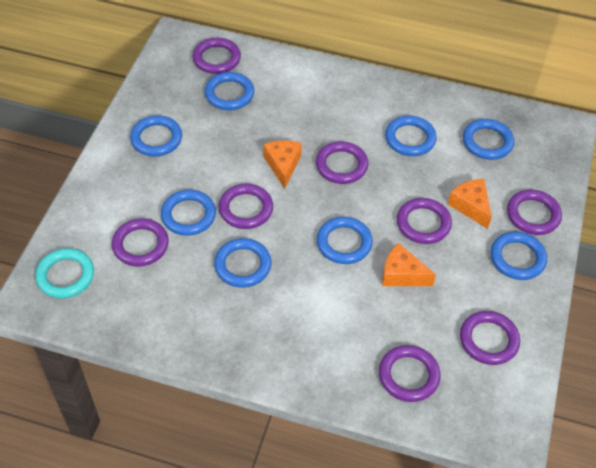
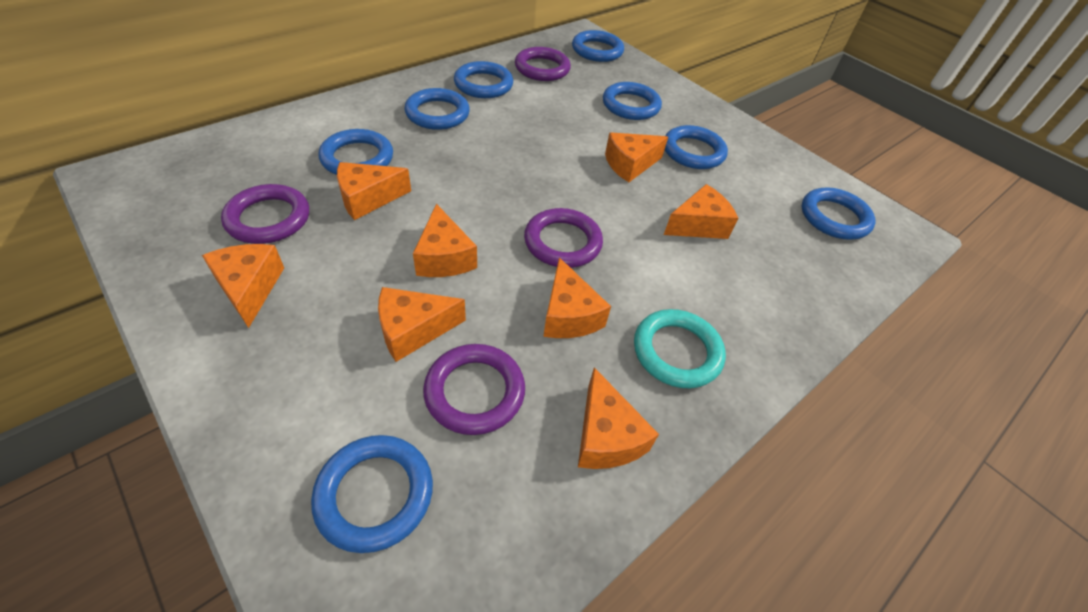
orange cheese: [263,140,302,189] [382,243,436,286] [448,179,492,229] = 3 -> [202,244,284,328] [337,162,411,220] [378,287,466,362] [413,204,477,277] [543,257,611,338] [578,367,659,469] [605,132,668,182] [664,184,738,239] = 8
purple ring: [112,218,169,266] [192,38,241,74] [218,184,273,229] [316,141,368,184] [379,345,441,402] [397,198,452,244] [460,311,520,365] [507,190,562,235] = 8 -> [221,184,309,244] [423,344,525,435] [515,47,571,81] [524,208,603,268] = 4

